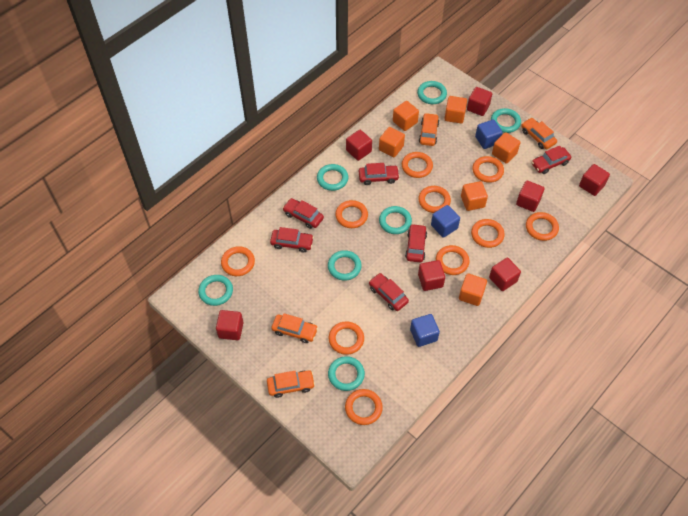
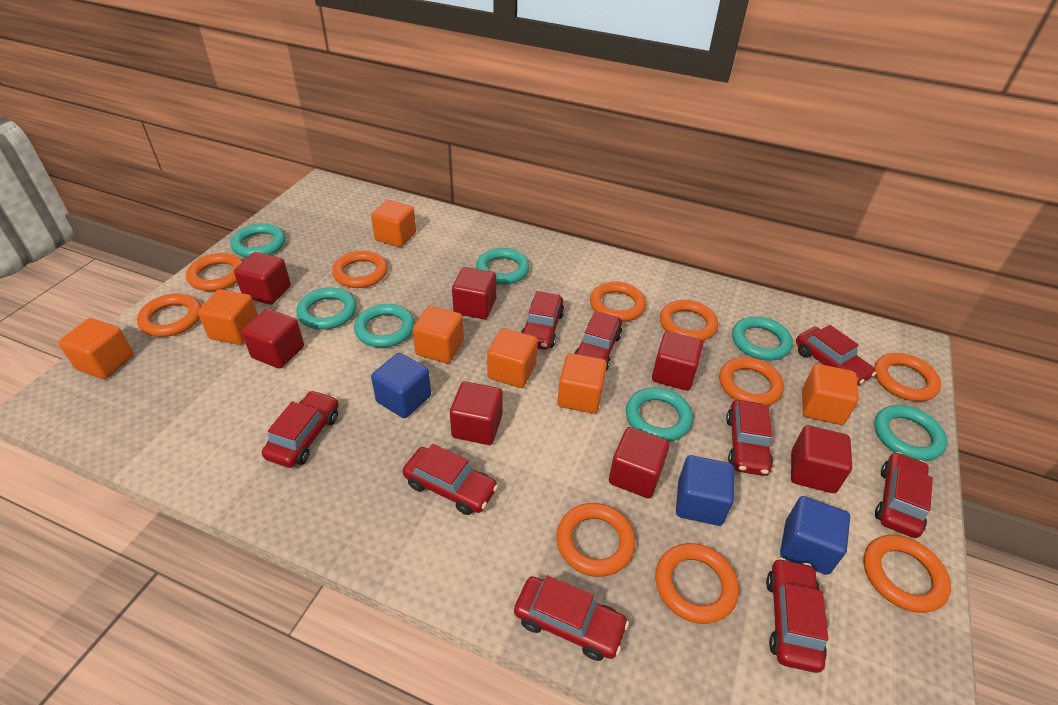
orange car: [267,370,315,398] [272,313,318,343] [419,113,439,146] [521,118,557,149] = 4 -> none = 0
orange cube: [379,127,405,157] [393,101,419,131] [445,96,467,123] [459,274,487,306] [461,181,488,211] [492,132,520,164] = 6 -> [58,318,133,379] [198,289,258,345] [371,200,416,247] [413,306,464,363] [487,328,538,388] [557,353,607,414] [802,364,859,425] = 7
red car: [270,227,314,252] [282,198,324,229] [359,163,400,185] [369,273,409,311] [405,224,427,262] [532,146,571,174] = 6 -> [262,390,339,468] [403,444,498,515] [514,576,629,661] [521,291,564,350] [574,311,622,371] [726,400,773,476] [766,558,828,673] [796,325,876,386] [875,452,933,538] = 9

